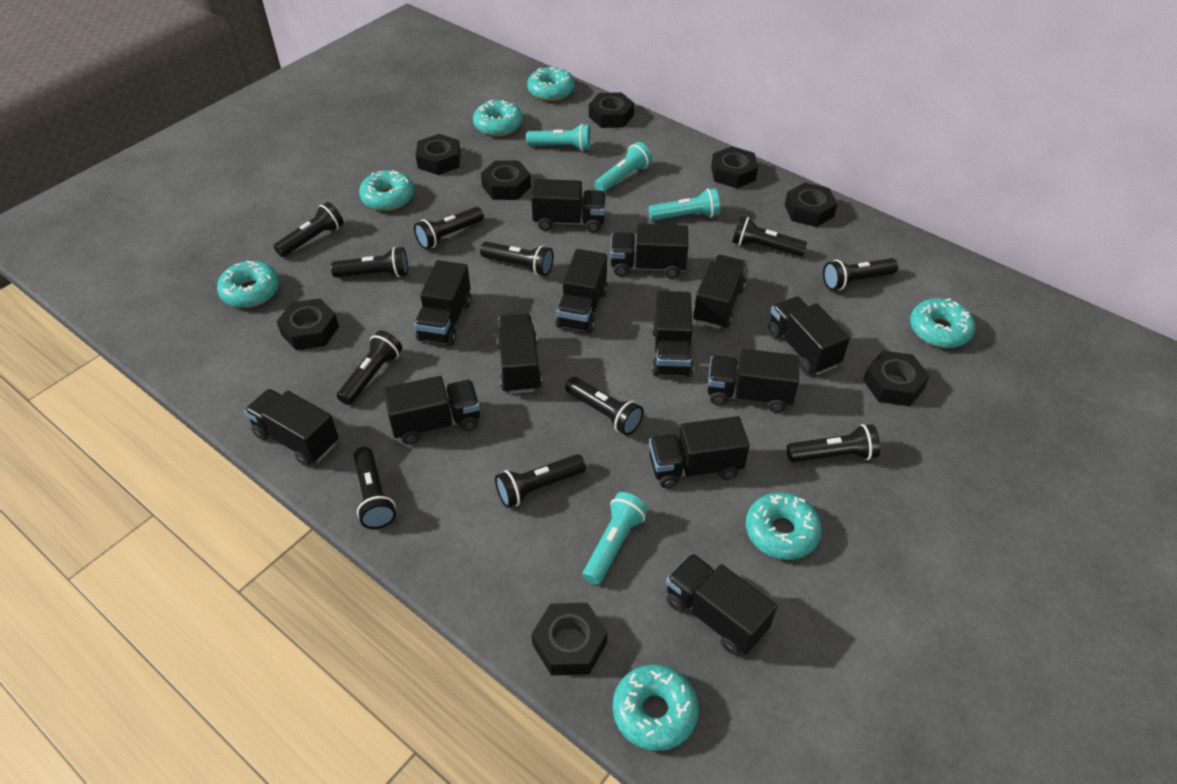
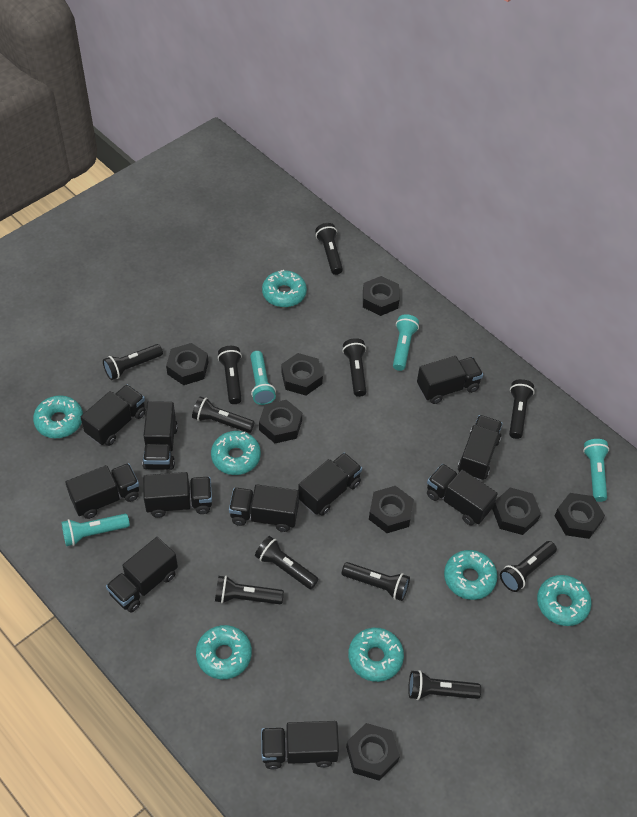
black truck: [244,389,339,466] [383,376,480,445] [414,260,472,346] [497,314,542,394] [531,179,606,233] [555,249,608,333] [610,224,688,279] [649,416,750,488] [652,291,693,377] [666,553,777,655] [693,255,747,329] [708,349,800,413] [768,296,850,375] = 13 -> [65,463,139,519] [81,384,146,446] [106,537,178,612] [142,401,178,470] [143,472,212,518] [229,484,299,532] [261,721,339,769] [298,453,362,516] [417,356,483,404] [427,464,498,525] [458,415,503,480] = 11

